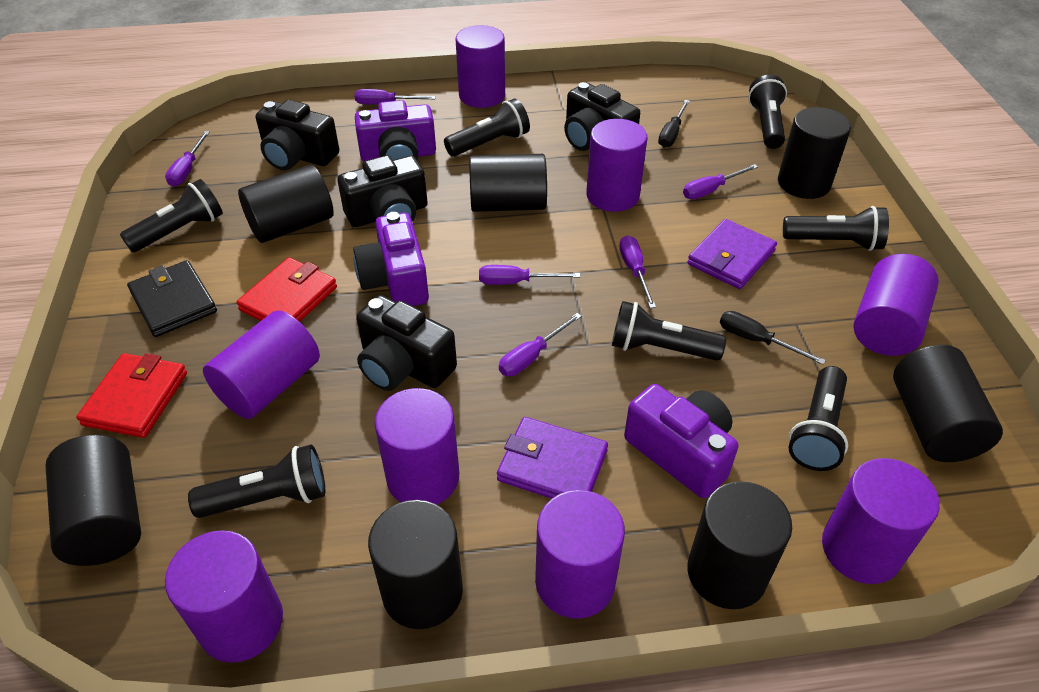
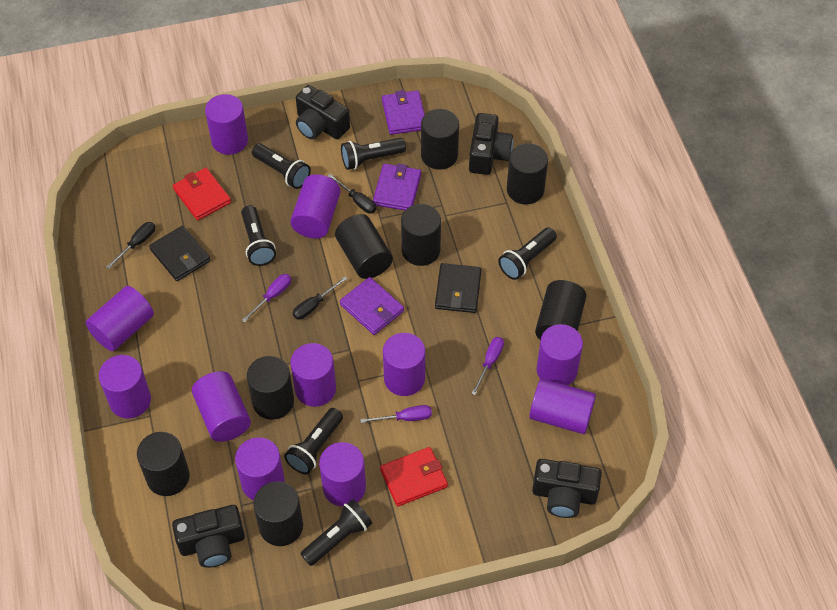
black cylinder: [45,435,141,566] [238,165,334,243] [368,500,463,629] [469,154,547,212] [688,481,792,609] [778,107,851,199] [893,345,1003,462] = 7 -> [137,432,190,496] [247,356,294,420] [253,481,303,546] [335,214,393,279] [401,204,441,266] [421,109,459,170] [507,143,548,204] [535,280,586,340] = 8
black flashlight: [120,179,223,252] [188,445,325,518] [444,99,530,156] [612,301,726,361] [748,75,787,149] [783,206,889,251] [789,366,848,471] = 7 -> [241,205,276,266] [252,144,311,189] [284,408,343,474] [300,499,372,566] [341,138,406,170] [498,227,557,280] = 6
black screwdriver: [658,100,690,148] [720,311,826,365] = 2 -> [106,222,155,269] [293,276,347,320] [328,174,376,214] = 3
black wallet: [127,260,217,337] = 1 -> [149,226,211,281] [435,263,481,313] = 2
purple camera: [353,212,429,306] [355,100,436,162] [624,384,738,498] = 3 -> none = 0
purple cylinder: [165,530,283,663] [203,310,320,419] [375,388,459,505] [456,25,505,108] [535,490,625,619] [586,119,647,212] [822,458,940,584] [853,254,939,356] = 8 -> [85,286,154,351] [99,355,151,419] [192,371,251,442] [205,94,248,155] [235,437,285,500] [290,174,341,238] [291,343,336,407] [319,442,366,507] [383,333,425,396] [529,378,596,434] [536,324,583,386] = 11
purple screwdriver: [165,131,210,186] [355,89,436,104] [479,265,581,285] [499,313,582,376] [619,236,656,308] [683,164,758,199] = 6 -> [242,274,291,322] [360,405,432,423] [471,337,504,395] = 3
purple wallet: [497,417,608,499] [687,219,777,289] = 2 -> [340,277,404,335] [373,164,421,210] [382,90,425,135] = 3

